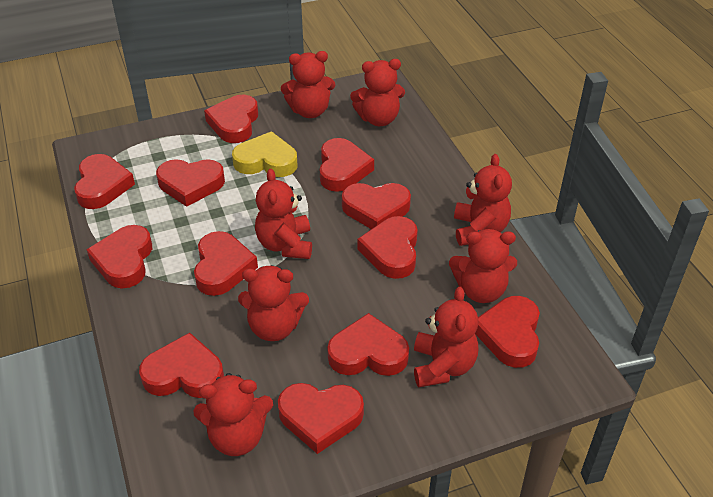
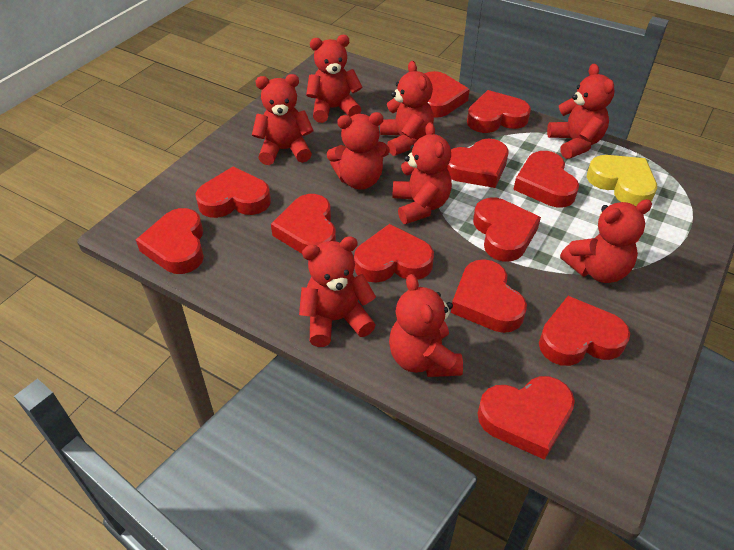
red teddy bear: [193,373,273,456] [238,265,309,341] [255,169,312,259] [281,51,336,118] [350,59,405,126] [414,287,478,387] [449,229,517,303] [454,154,512,246] = 8 -> [252,74,313,165] [299,236,376,347] [306,35,362,123] [327,112,390,190] [380,61,434,156] [389,274,463,377] [392,122,452,224] [547,64,614,159] [560,199,652,283] = 9

